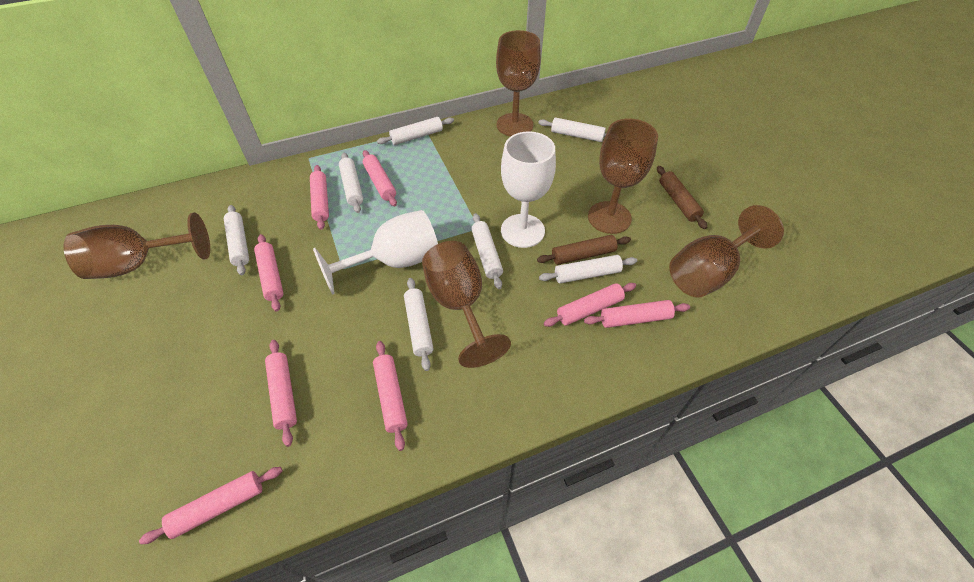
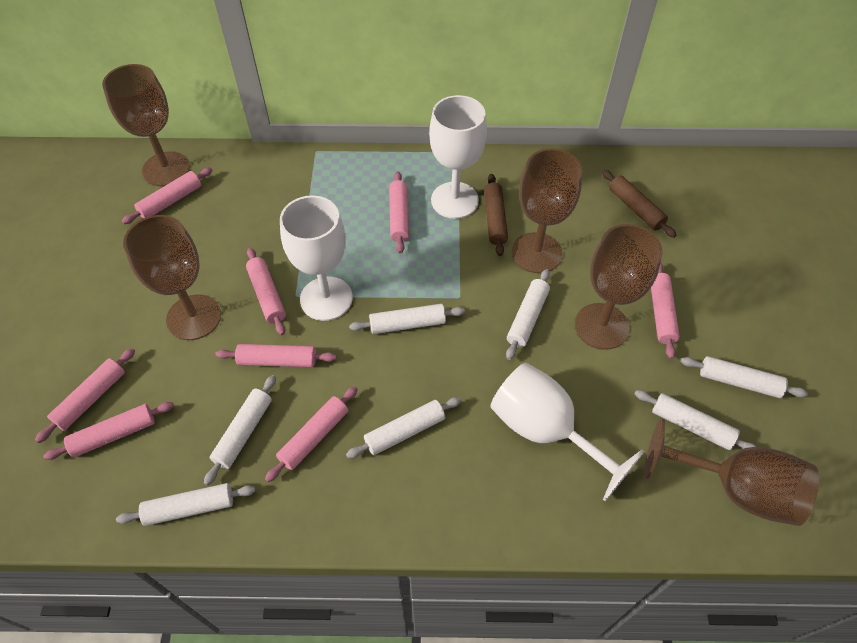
white goblet: [313,210,438,295] [501,131,556,248] = 2 -> [280,195,353,321] [429,95,487,219] [490,363,644,501] = 3

